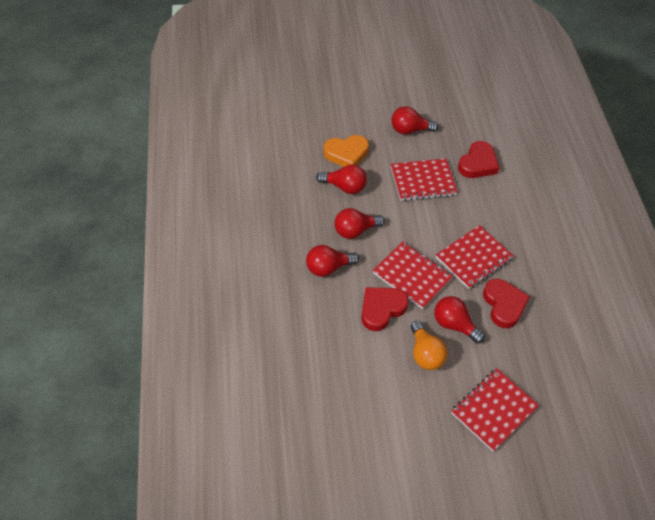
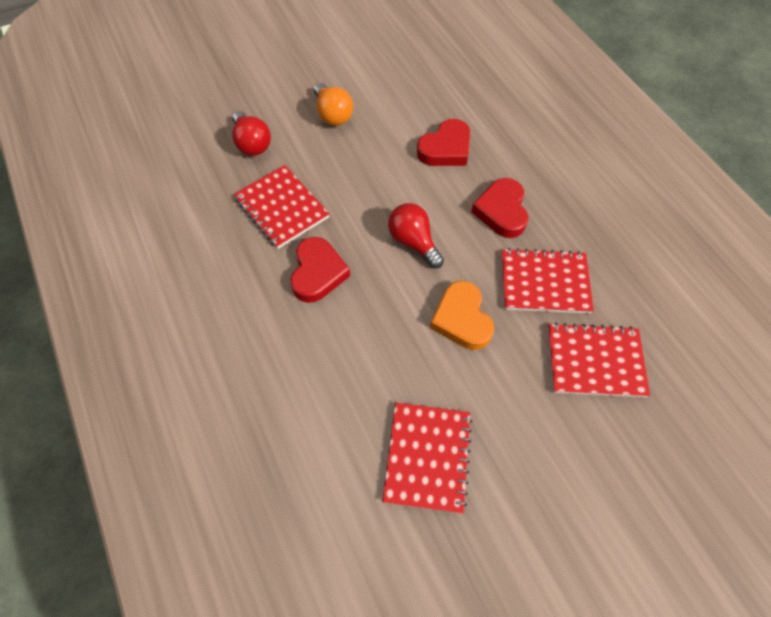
red light bulb: [306,245,359,277] [316,165,367,194] [334,208,385,239] [392,106,438,134] [434,296,485,344] = 5 -> [232,111,271,156] [388,203,444,268] = 2

